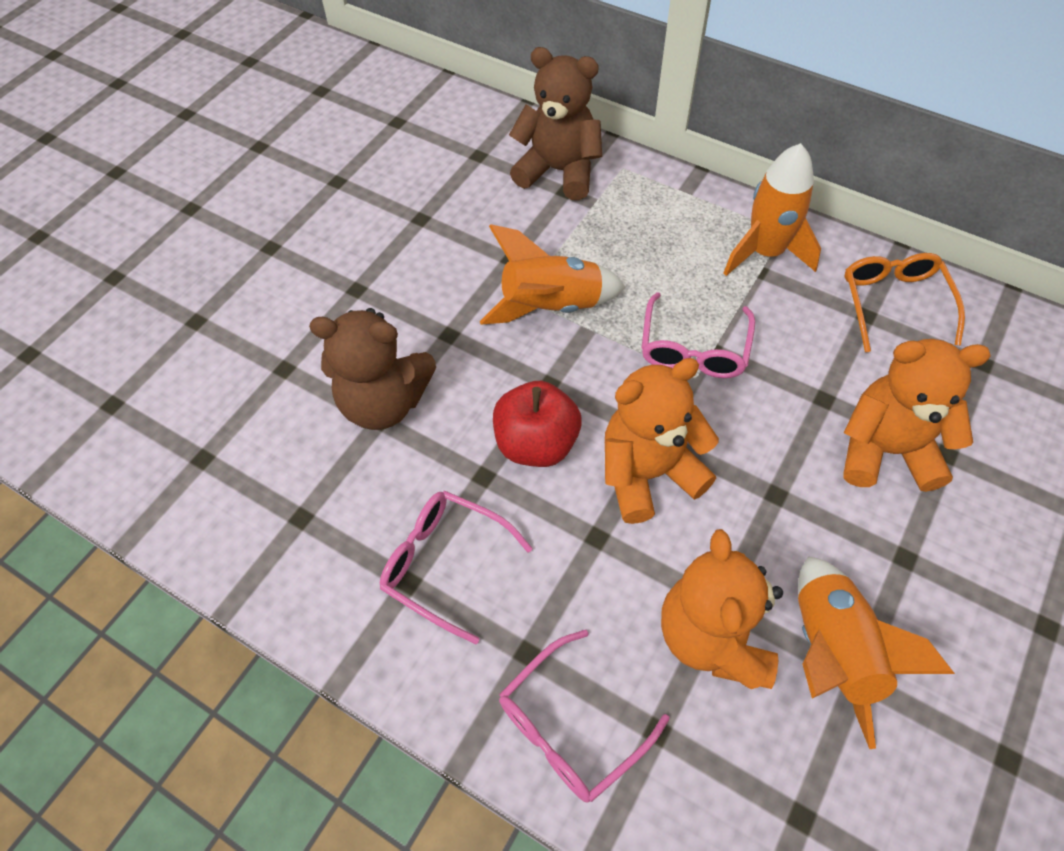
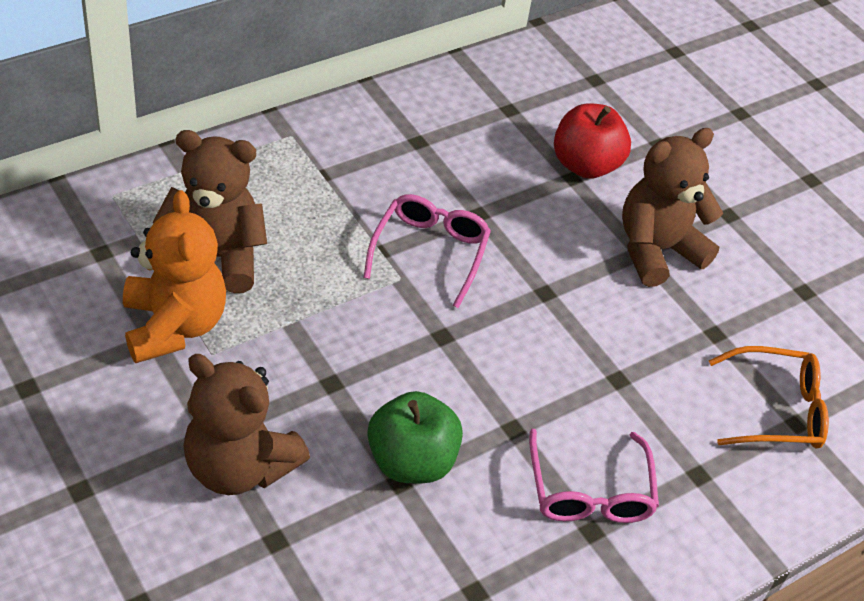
brown teddy bear: [309,308,436,430] [509,47,602,200] = 2 -> [152,130,267,293] [184,354,310,495] [622,128,723,287] = 3
green apple: none = 0 -> [367,391,463,483] = 1
orange rocket: [480,224,625,325] [724,143,821,276] [798,556,955,749] = 3 -> none = 0
orange teddy bear: [605,358,719,524] [661,529,783,689] [843,339,991,492] = 3 -> [123,190,226,363] = 1
pink glasses: [380,491,533,644] [499,630,669,802] [642,292,755,378] = 3 -> [363,194,491,308] [529,429,659,523] = 2

